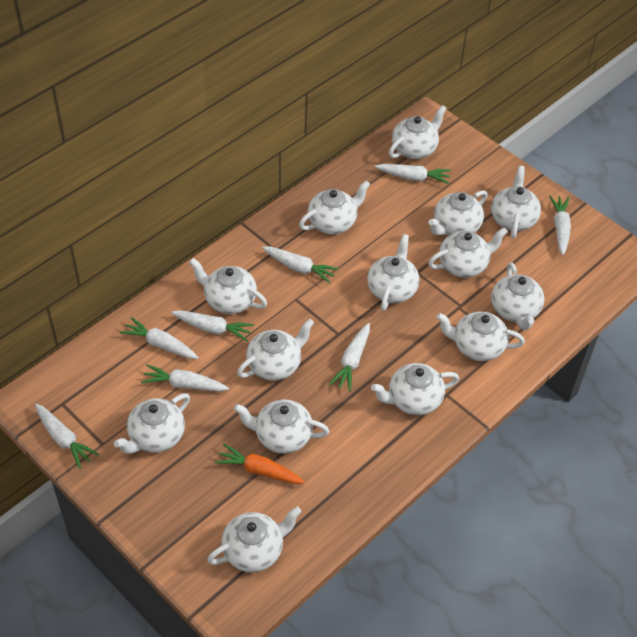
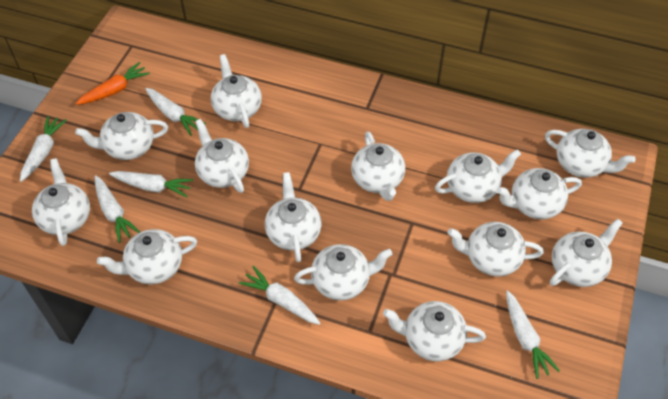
white carrot: [35,404,99,469] [120,317,199,359] [141,364,229,391] [171,310,254,341] [262,247,339,283] [329,323,370,391] [375,164,451,184] [549,196,571,255] = 8 -> [20,116,67,182] [95,175,140,243] [109,171,193,198] [145,88,206,136] [239,266,321,325] [506,290,560,379] = 6

